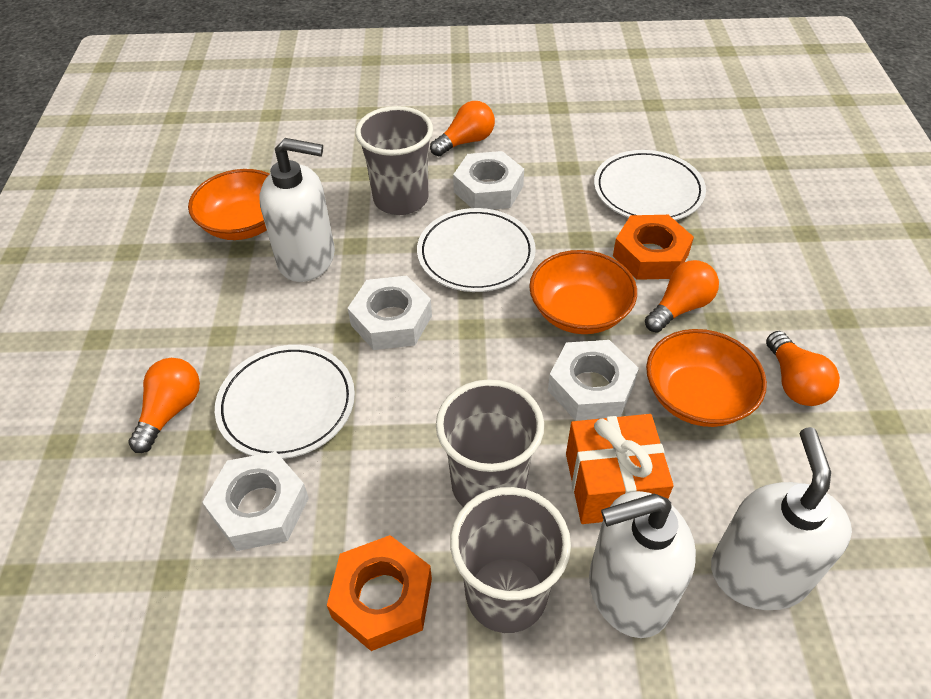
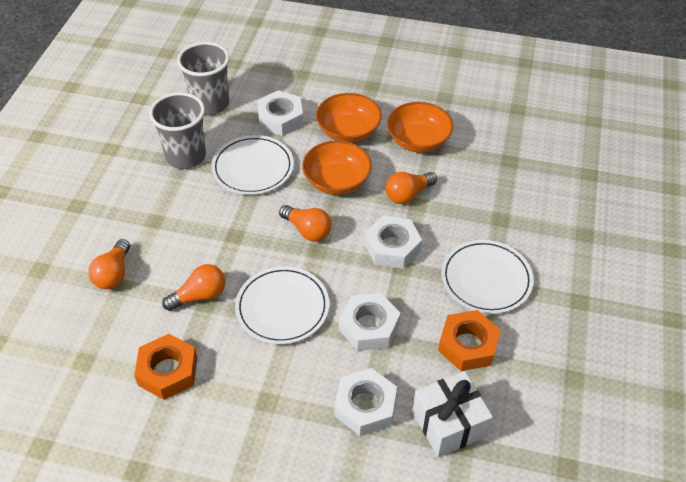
grey cup: [355,106,433,215] [436,379,544,507] [450,487,571,633] = 3 -> [149,92,206,169] [177,42,230,115] = 2
orange gift: [566,414,674,524] = 1 -> none = 0
white gift: none = 0 -> [412,371,493,457] = 1
white soap dispenser: [260,138,335,282] [589,491,696,638] [711,427,852,610] = 3 -> none = 0

